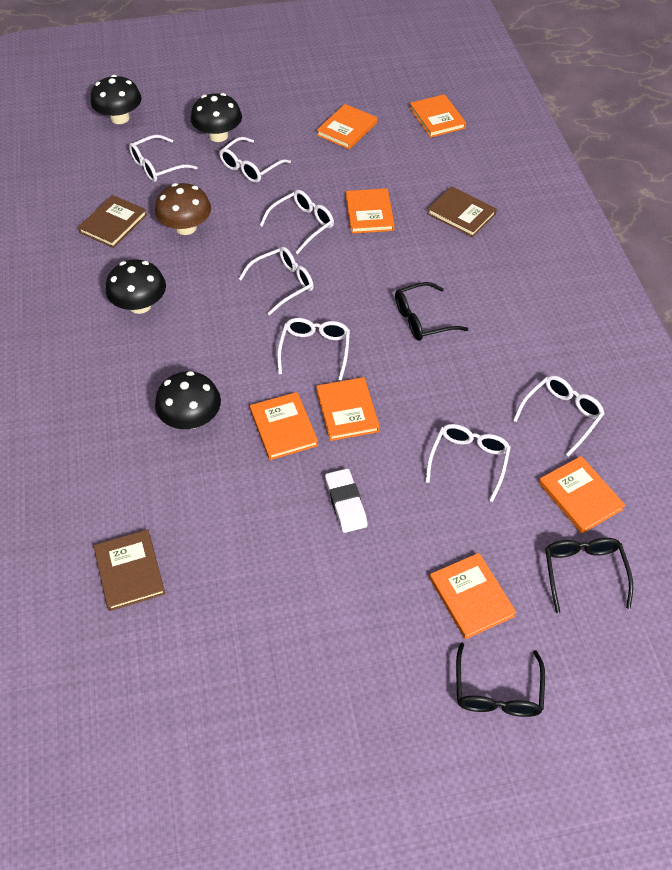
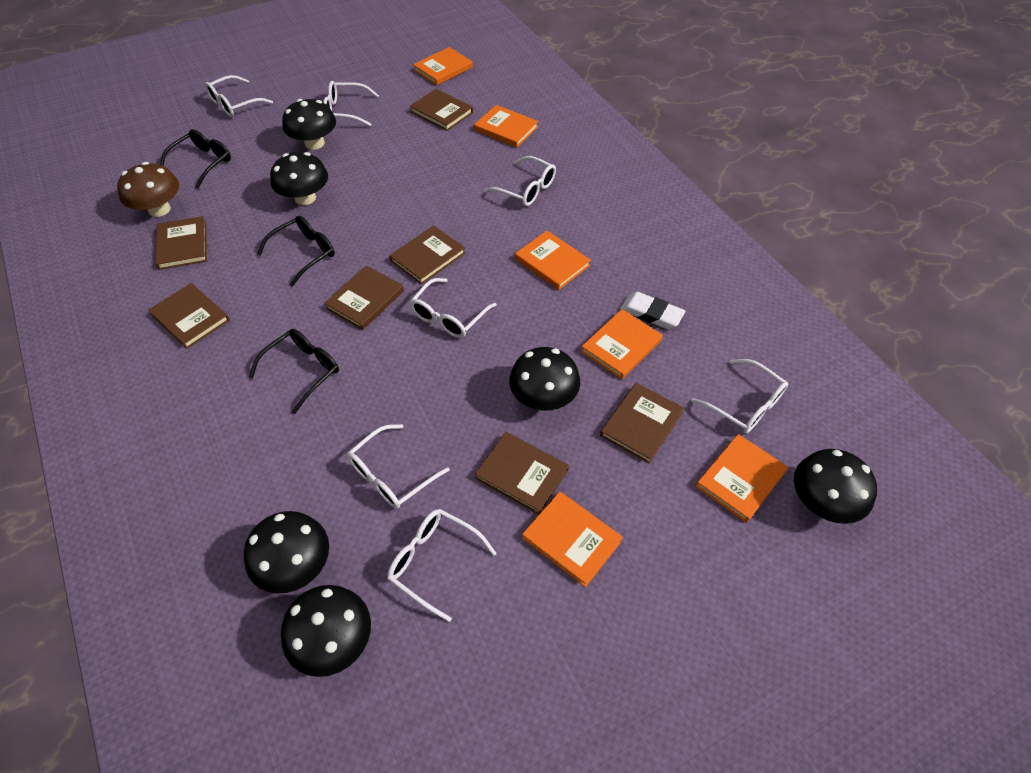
black mushroom: [91,75,142,124] [106,259,166,314] [155,371,221,429] [191,93,242,142] = 4 -> [244,511,329,594] [270,152,328,205] [281,585,371,677] [282,99,336,150] [509,347,580,410] [794,449,877,524] = 6
brown book: [78,195,147,248] [94,529,165,611] [427,186,497,237] = 3 -> [148,283,230,349] [155,216,207,270] [324,266,404,330] [389,226,465,285] [410,89,473,131] [475,432,569,515] [600,383,684,463] = 7
orange book: [250,392,318,460] [316,377,380,441] [317,104,377,150] [346,188,395,234] [409,94,466,138] [430,553,517,639] [539,456,625,534] = 7 -> [413,47,473,85] [474,105,538,148] [515,231,591,290] [522,492,623,587] [581,309,663,379] [696,434,788,523] = 6

